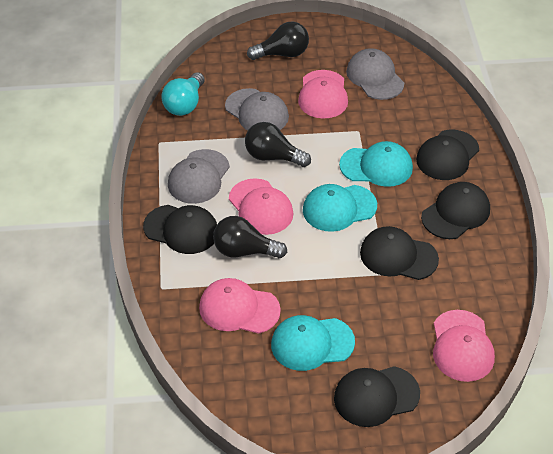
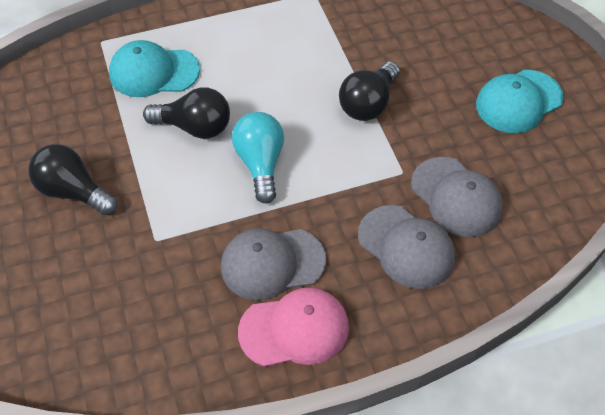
black cap: [143,205,217,254] [334,366,420,427] [360,226,439,280] [416,130,479,180] [421,182,490,239] = 5 -> none = 0
pink cap: [199,278,281,334] [229,178,293,235] [298,70,348,118] [433,310,495,382] = 4 -> [238,288,349,367] = 1
turquoise cap: [271,315,355,371] [303,184,377,232] [339,141,413,187] = 3 -> [109,40,200,97] [476,70,564,133] = 2

